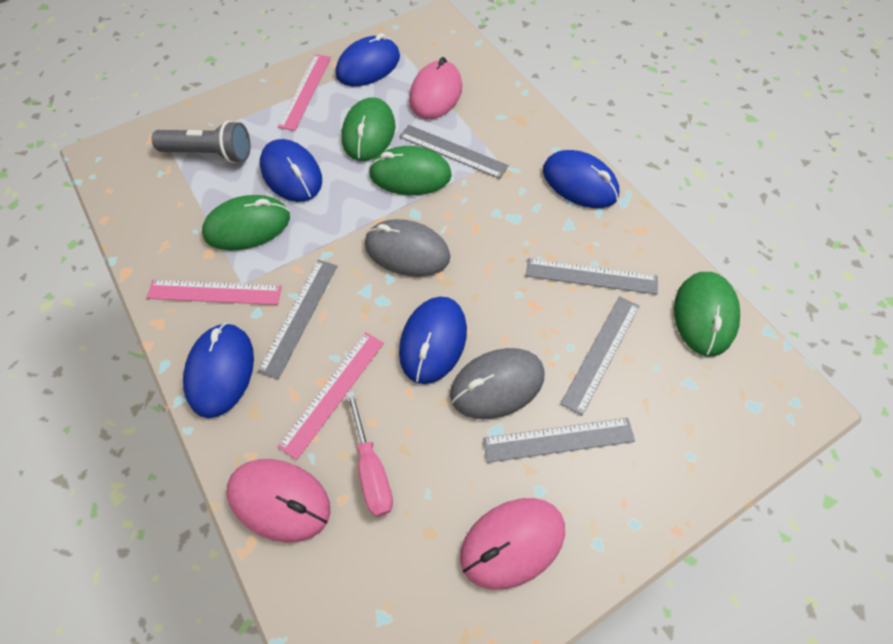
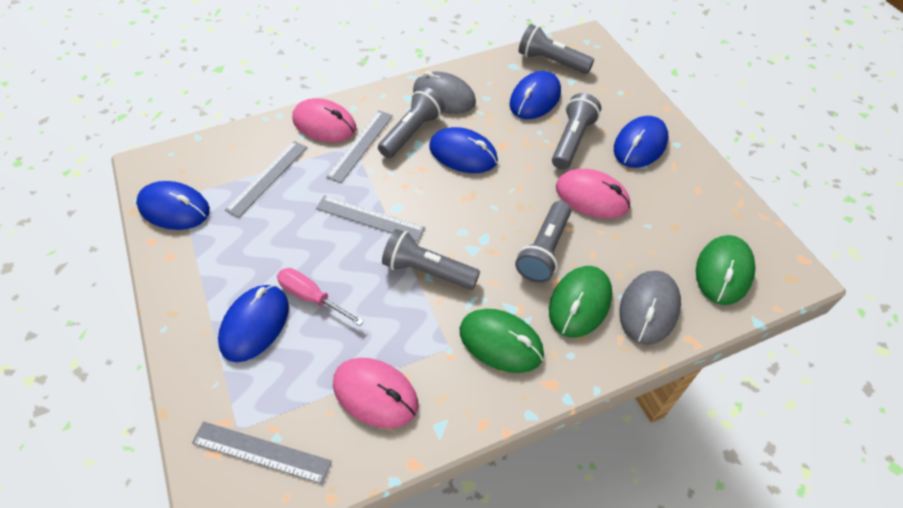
green mouse: [202,195,290,251] [342,97,395,161] [369,146,452,195] [674,272,740,356] = 4 -> [460,309,544,373] [549,266,612,338] [696,235,755,305] = 3
grey flashlight: [151,121,251,163] = 1 -> [378,87,445,158] [382,229,480,290] [515,201,571,283] [519,24,594,74] [552,93,601,169] = 5
grey ruler: [257,260,337,379] [399,125,509,179] [483,418,635,463] [526,258,658,294] [560,296,640,416] = 5 -> [192,421,332,484] [225,141,307,218] [316,195,425,242] [326,111,393,183] = 4
pink ruler: [146,280,282,305] [277,332,384,460] [278,54,331,131] = 3 -> none = 0

